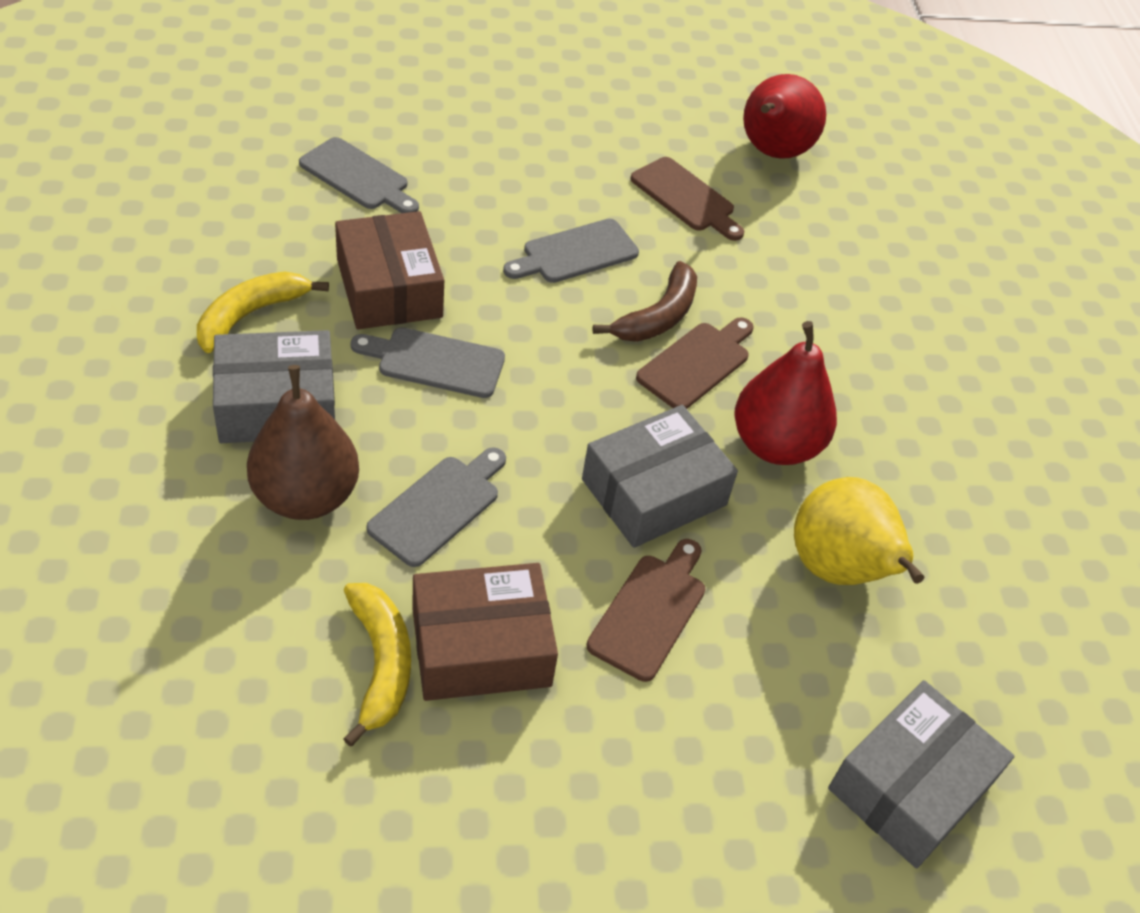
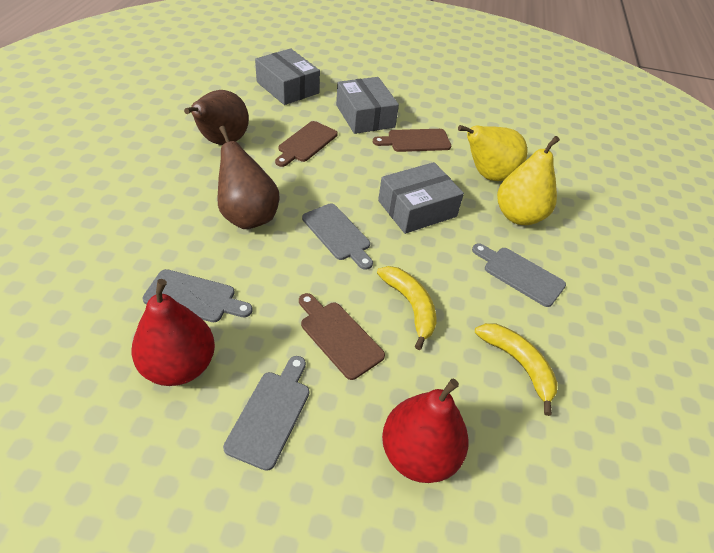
brown banana: [593,261,697,342] = 1 -> none = 0
brown box: [335,211,444,329] [412,563,558,701] = 2 -> none = 0
brown pear: [247,365,359,520] = 1 -> [184,90,249,145] [217,126,279,229] = 2
yellow pear: [794,477,924,585] = 1 -> [458,125,528,181] [497,136,560,225] = 2

